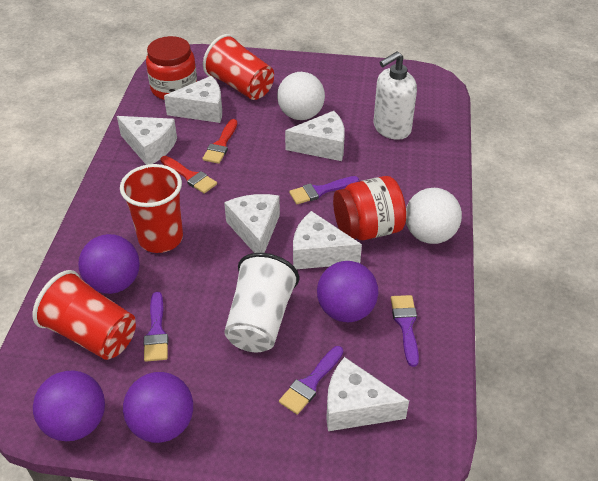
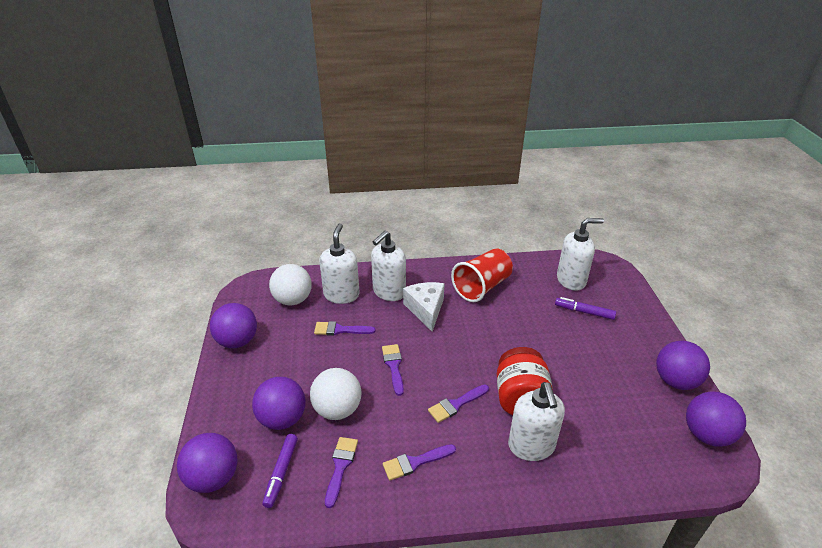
purple ball: [33,371,105,441] [78,234,140,294] [123,372,193,443] [317,261,378,322] = 4 -> [177,433,237,493] [210,303,257,348] [252,377,306,430] [656,341,710,390] [686,392,746,447] = 5
purple brush: [144,292,168,362] [279,346,343,415] [289,176,359,204] [391,295,419,367] = 4 -> [314,321,375,336] [325,437,358,508] [382,344,404,396] [383,444,456,481] [428,384,489,423] = 5
purple marker: none = 0 -> [262,434,298,508] [555,297,616,320] = 2
red brush: [160,156,217,194] [202,119,237,164] = 2 -> none = 0
red cup: [33,270,136,360] [120,164,183,253] [203,34,274,100] = 3 -> [451,249,513,302] = 1
red jar: [146,36,197,100] [333,176,406,240] = 2 -> [496,347,553,415] = 1
white cheese: [117,116,177,165] [164,76,222,123] [224,194,280,253] [285,111,345,161] [293,211,362,269] [326,357,409,431] = 6 -> [403,282,445,332] = 1
white cup: [224,253,299,352] = 1 -> none = 0
white soap dispenser: [374,52,417,140] = 1 -> [319,223,360,304] [371,231,406,301] [508,382,565,461] [557,218,604,291] = 4

